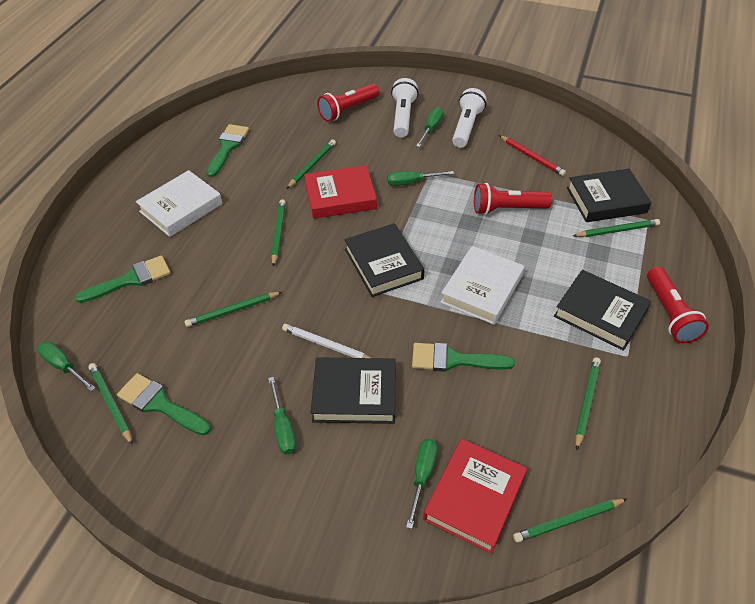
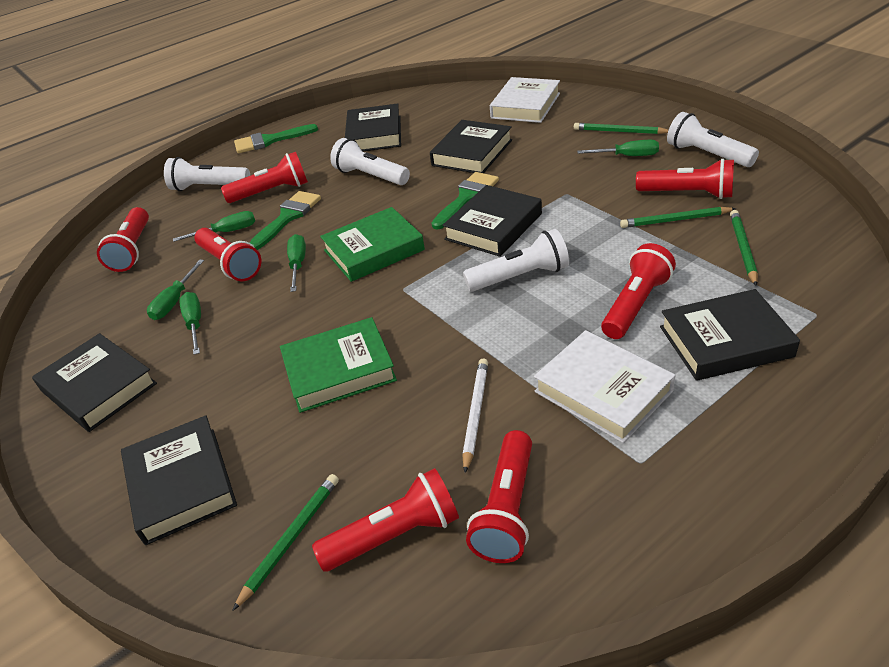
black book: [311,357,396,424] [344,223,425,297] [554,270,651,351] [567,169,652,222] = 4 -> [32,333,157,432] [121,415,237,545] [345,103,401,152] [430,120,512,173] [443,185,542,257] [660,289,800,381] = 6
green book: none = 0 -> [280,317,397,413] [320,207,425,282] = 2
green brush: [75,255,170,303] [117,373,211,435] [206,124,249,177] [412,343,515,372] = 4 -> [234,124,318,153] [250,191,321,250] [432,172,499,230] = 3
green pencil: [88,363,133,445] [185,292,282,327] [271,199,286,267] [287,139,336,189] [513,499,627,543] [573,219,660,237] [575,357,601,451] = 7 -> [232,474,339,611] [574,123,668,134] [620,207,736,228] [730,210,758,286] = 4
red book: [304,165,377,219] [423,438,527,554] = 2 -> none = 0
red flashlight: [317,83,379,122] [474,183,552,215] [647,267,709,343] = 3 -> [97,207,149,272] [194,228,261,281] [221,152,308,203] [312,468,459,572] [466,430,532,563] [601,243,676,339] [636,158,734,199] = 7
red pencil: [499,135,566,176] = 1 -> none = 0
white flashlight: [391,78,419,137] [452,88,487,148] = 2 -> [164,157,250,191] [330,138,410,185] [463,229,569,291] [667,112,759,167] = 4

